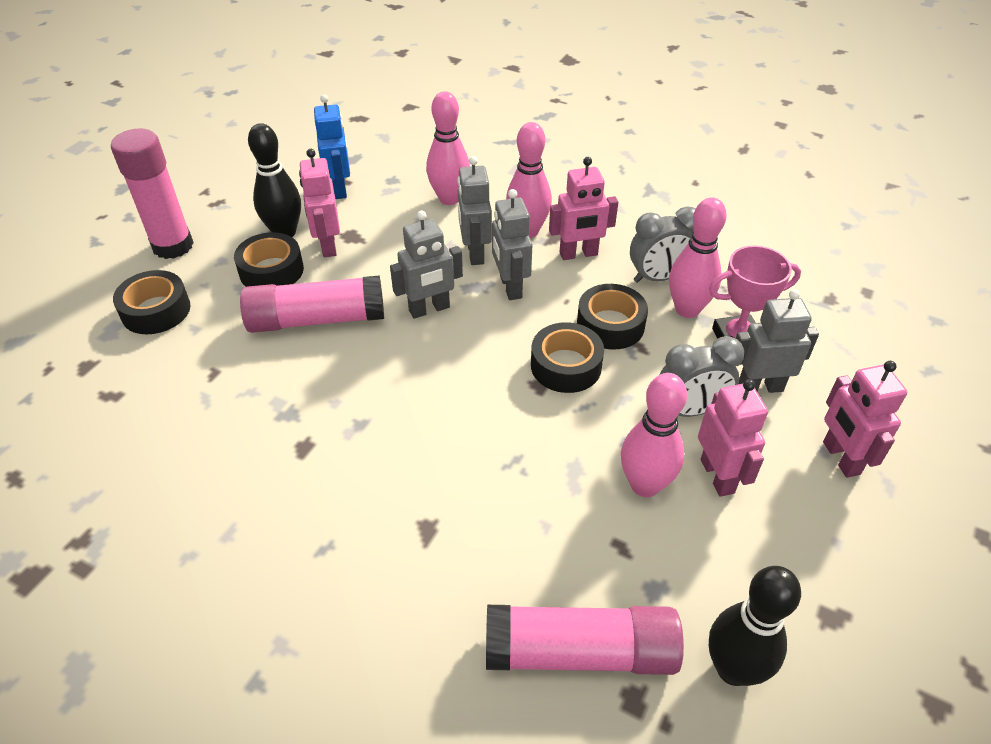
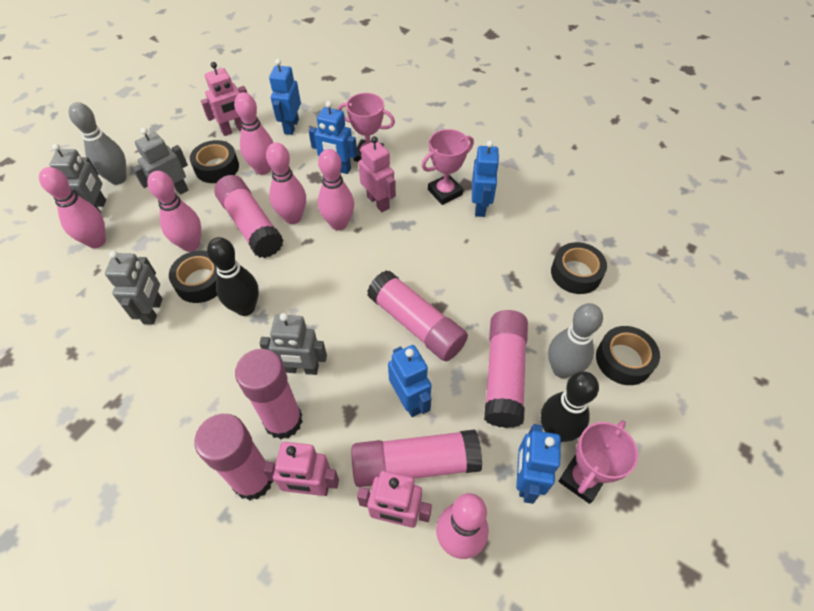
blue robot: [314,94,350,199] = 1 -> [269,59,301,135] [309,101,357,174] [388,345,432,417] [472,141,499,217] [516,424,561,504] = 5
grey bowling pin: none = 0 -> [69,102,127,185] [548,303,603,378] = 2
grey clock: [630,206,696,283] [659,336,744,417] = 2 -> none = 0
pink bowling pin: [426,91,470,205] [506,122,552,238] [621,373,687,497] [669,198,727,318] = 4 -> [39,167,106,248] [147,171,201,252] [234,92,273,175] [266,143,306,224] [318,149,354,231] [436,493,489,559] = 6
pink glue stick: [111,128,194,259] [240,276,384,333] [486,605,684,675] = 3 -> [194,414,273,501] [214,175,284,258] [235,349,303,439] [351,429,482,487] [367,270,468,361] [484,310,528,428] = 6
pink trophy: [709,246,801,339] = 1 -> [338,93,395,162] [422,129,474,205] [558,420,638,504] = 3

